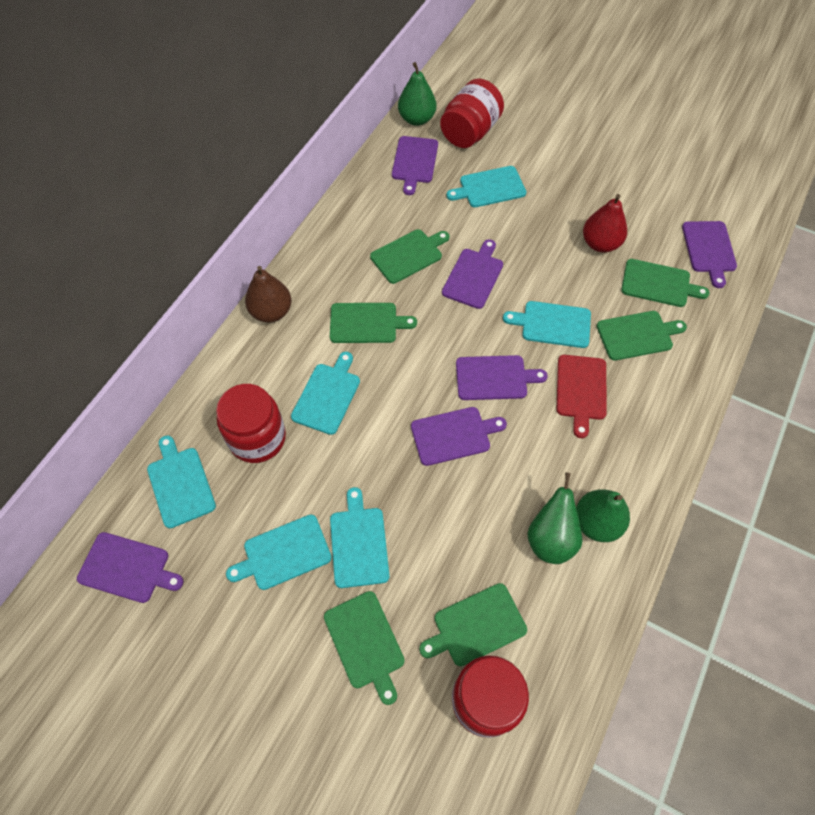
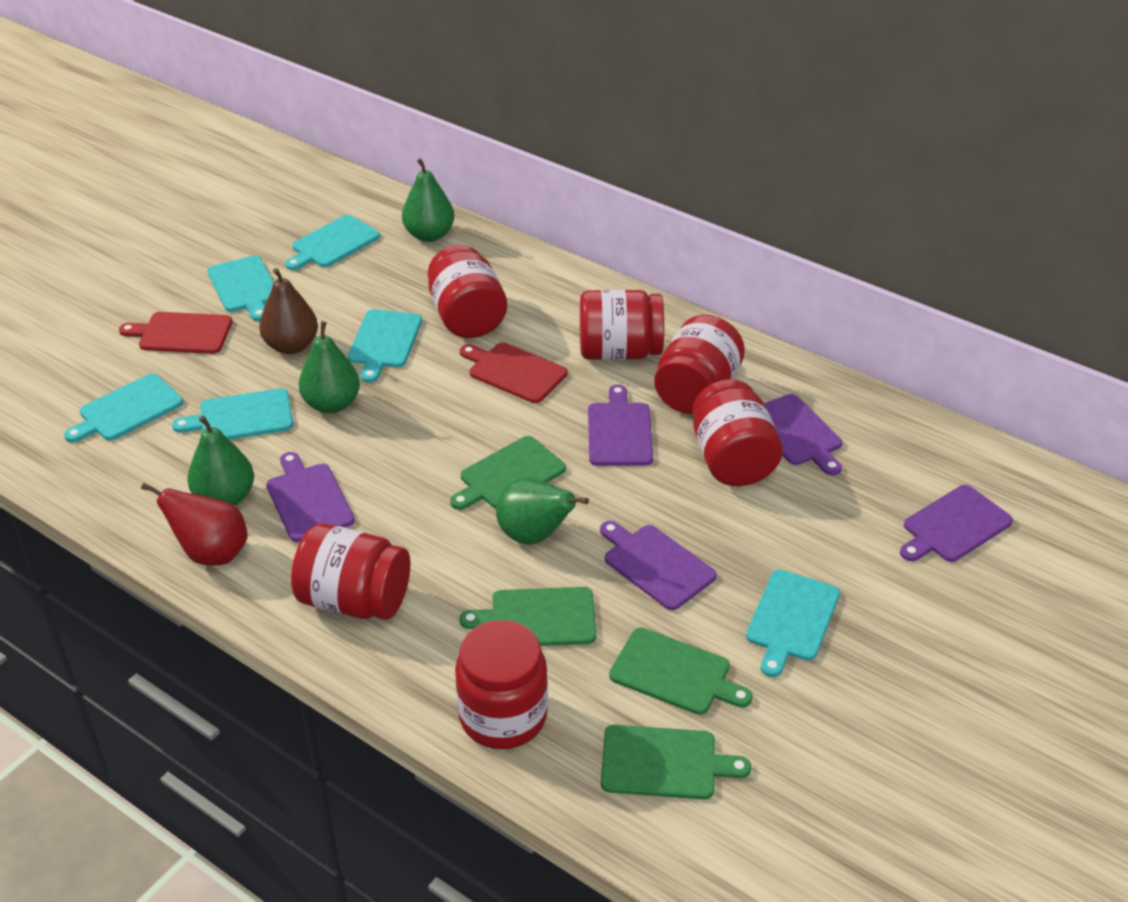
green cutting board: [324,591,405,705] [330,303,417,343] [370,229,449,284] [419,583,527,666] [597,311,687,361] [621,259,710,307] = 6 -> [450,436,566,510] [459,587,596,646] [601,725,751,799] [609,628,753,715] = 4
green pear: [398,62,436,126] [527,473,582,564] [576,489,630,542] = 3 -> [187,416,254,506] [299,321,360,413] [402,158,454,242] [496,478,589,545] = 4
purple cutting board: [77,532,184,603] [392,136,438,195] [411,407,507,466] [442,239,503,309] [456,355,548,400] [682,221,737,288] = 6 -> [266,452,355,542] [588,385,653,466] [600,521,717,610] [764,394,843,475] [900,485,1013,562] = 5
red cutting board: [556,355,607,438] = 1 -> [119,312,232,354] [460,342,567,403] = 2
red jar: [216,384,286,463] [440,79,504,148] [452,656,529,738] = 3 -> [291,523,410,620] [428,245,507,338] [455,620,548,749] [580,290,664,360] [654,315,745,414] [692,379,783,486] = 6

